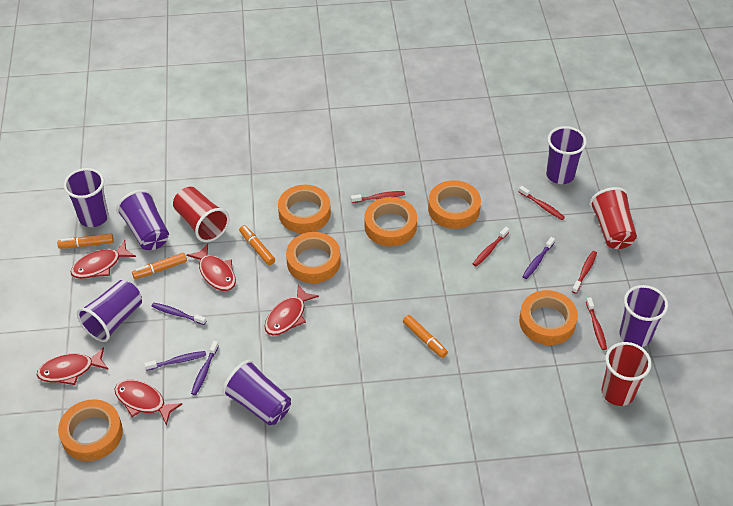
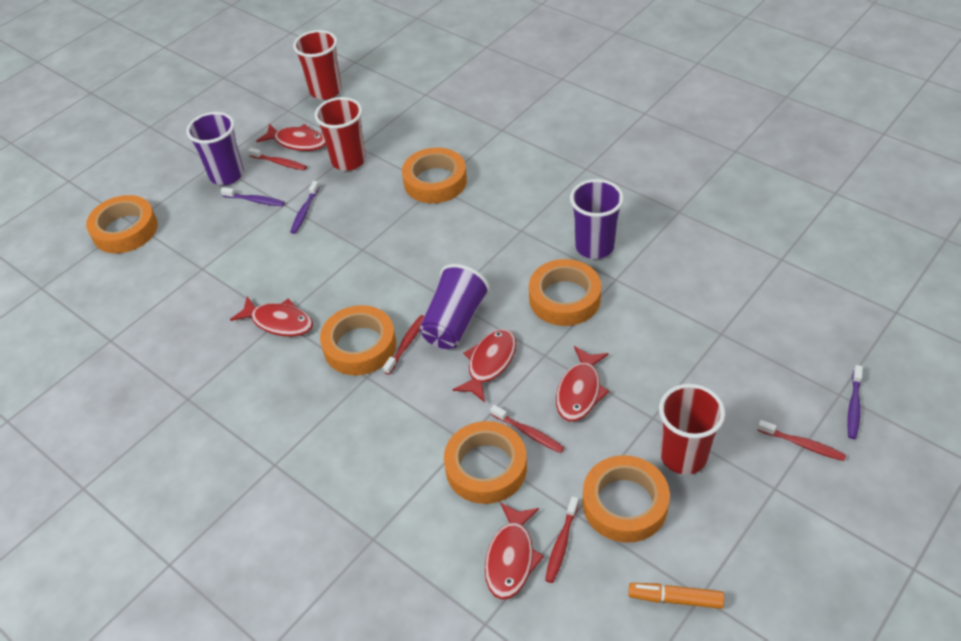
orange marker: [57,233,114,249] [132,253,187,279] [239,225,275,265] [403,315,448,358] = 4 -> [628,583,724,609] = 1
purple cup: [64,168,108,227] [77,280,142,342] [116,190,169,250] [222,360,291,425] [546,126,587,184] [620,285,668,347] = 6 -> [186,112,244,185] [420,264,490,349] [570,179,624,259] = 3
purple toothbrush: [144,351,206,371] [152,303,206,325] [191,341,219,395] [522,237,555,279] = 4 -> [220,187,285,206] [290,181,319,234] [847,365,863,439] = 3

